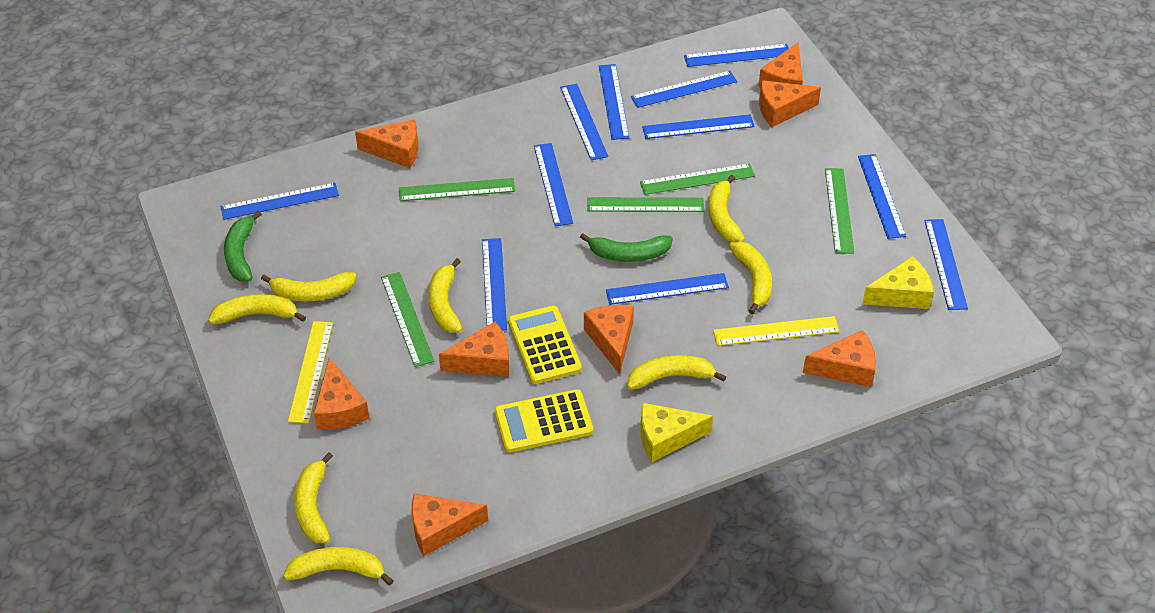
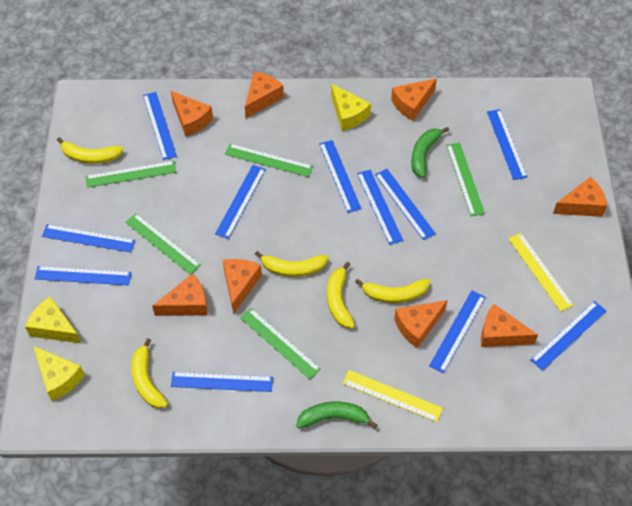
yellow banana: [208,294,306,324] [261,272,356,302] [283,547,394,585] [294,452,333,543] [429,258,462,333] [627,355,726,390] [708,175,745,242] [729,241,772,314] = 8 -> [57,137,123,164] [131,338,168,408] [255,251,328,277] [327,262,355,328] [355,279,430,303] = 5
yellow calculator: [494,389,593,453] [508,305,582,384] = 2 -> none = 0
yellow cheese: [640,403,713,462] [862,256,934,309] = 2 -> [25,297,81,343] [33,346,85,401] [331,84,371,131] = 3

